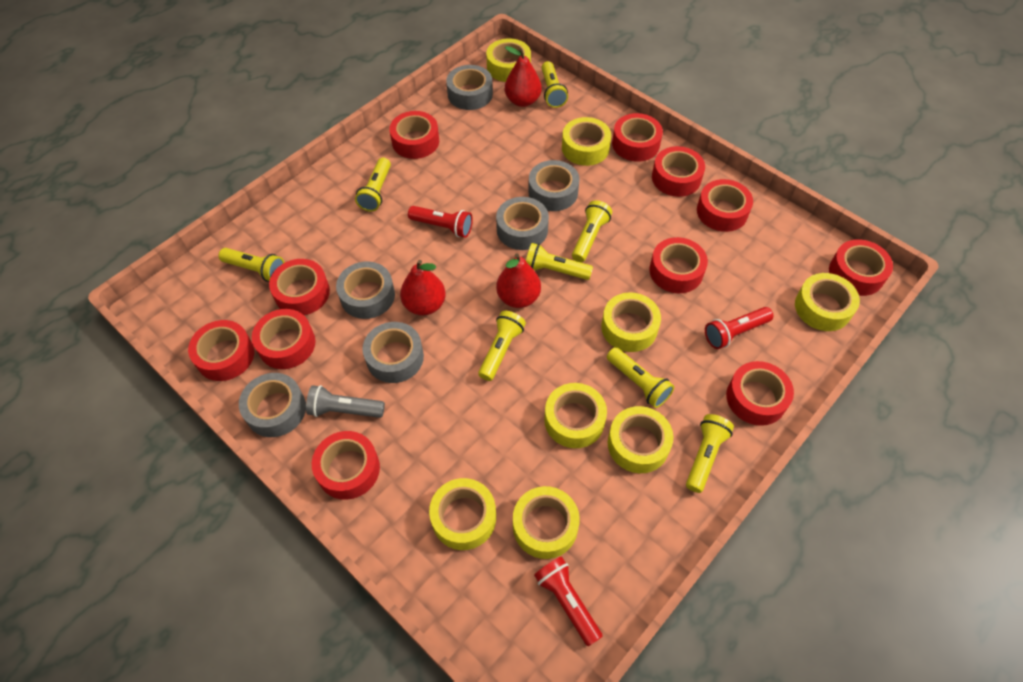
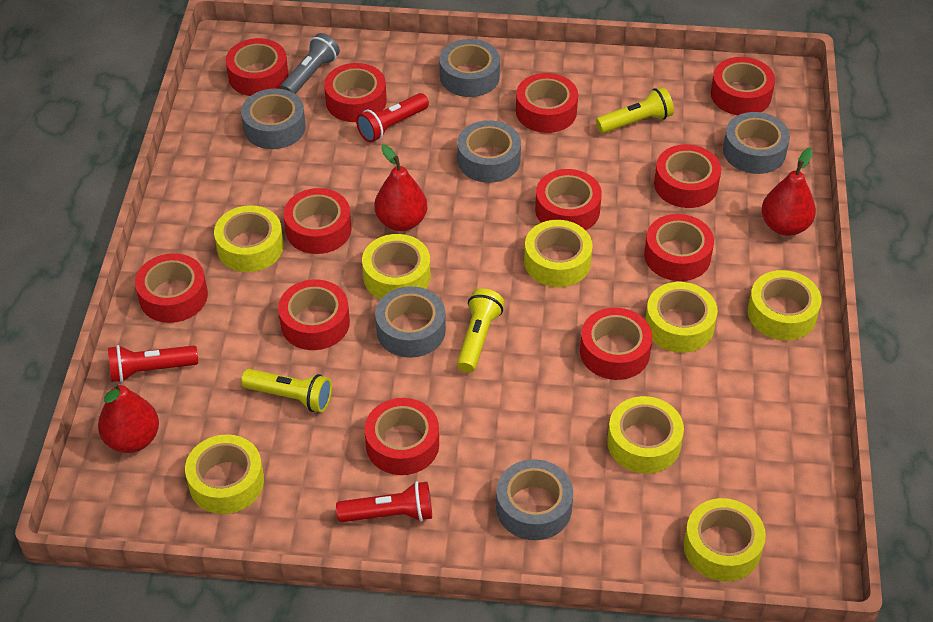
red tape: [188,320,254,381] [252,309,315,369] [269,259,330,315] [312,431,380,500] [389,111,439,159] [612,113,663,162] [649,237,708,293] [652,146,705,197] [697,179,753,232] [726,361,794,426] [829,239,893,296] = 11 -> [135,253,208,323] [226,38,289,96] [278,279,350,350] [284,188,351,254] [324,63,387,122] [365,398,439,475] [516,73,578,133] [535,169,602,230] [580,308,653,380] [644,214,714,281] [654,145,721,208] [711,57,775,115] = 12
yellow flashlight: [219,248,284,282] [355,157,391,212] [478,311,526,381] [526,243,593,280] [541,61,568,108] [572,200,612,262] [607,347,674,408] [686,414,734,493] = 8 -> [241,369,332,412] [457,288,504,372] [596,87,674,133] = 3

